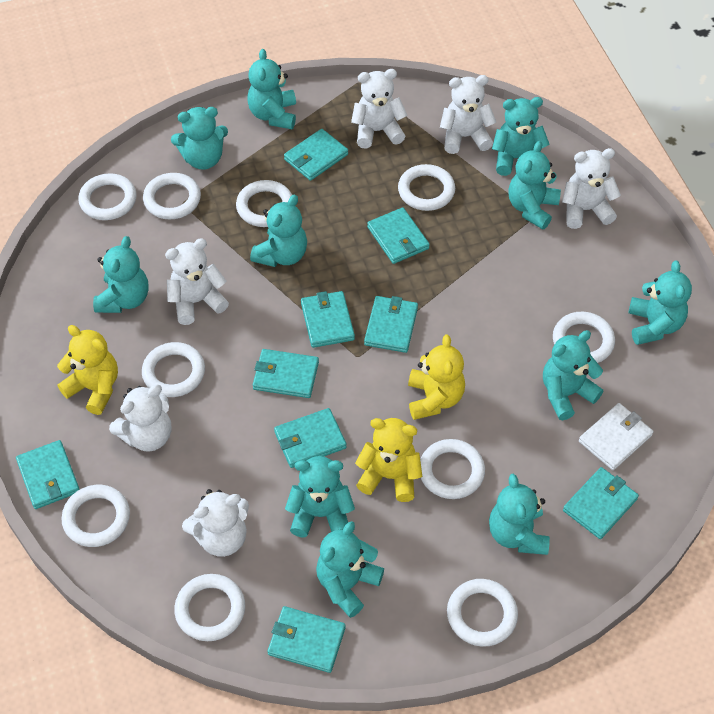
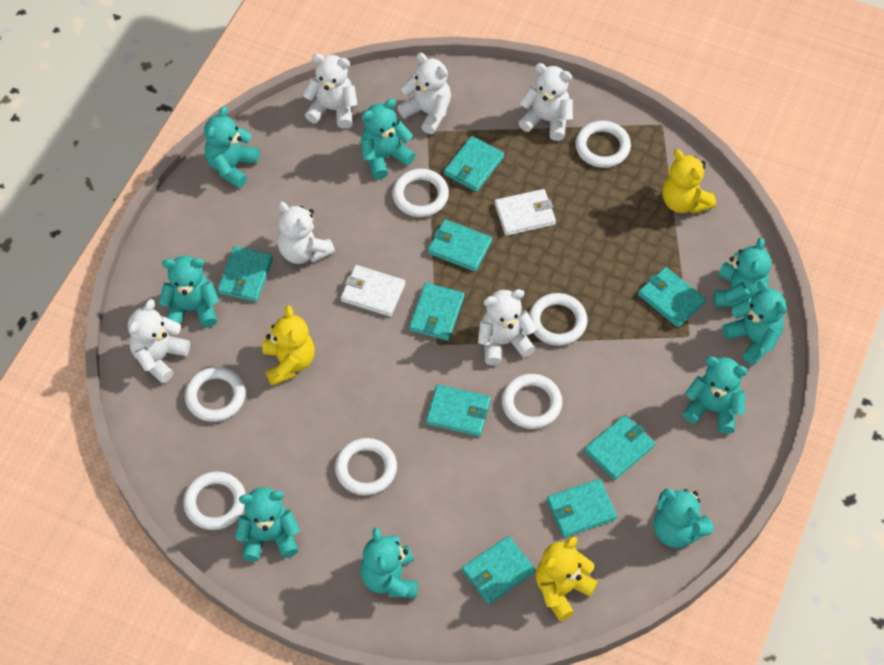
turquoise teddy bear: [93,236,149,313] [171,107,228,170] [247,49,296,129] [250,194,307,267] [285,456,355,537] [316,521,384,618] [489,474,550,555] [492,97,550,176] [508,141,561,230] [543,330,603,420] [629,261,692,345] = 11 -> [159,256,219,328] [204,106,259,188] [235,487,300,562] [360,528,418,598] [361,99,416,180] [653,488,714,548] [683,356,748,434] [713,238,771,307] [722,281,787,365] = 9
white ring: [61,485,130,547] [78,173,136,220] [142,342,205,397] [143,173,201,220] [174,574,245,641] [236,180,292,227] [398,164,455,211] [420,439,485,499] [447,579,518,647] [553,312,615,363] = 10 -> [183,471,246,530] [185,367,246,422] [335,438,397,495] [392,169,449,217] [502,374,562,429] [529,293,588,346] [575,121,631,168] = 7
white wallet: [579,403,653,470] = 1 -> [341,265,405,317] [495,189,556,236] = 2

